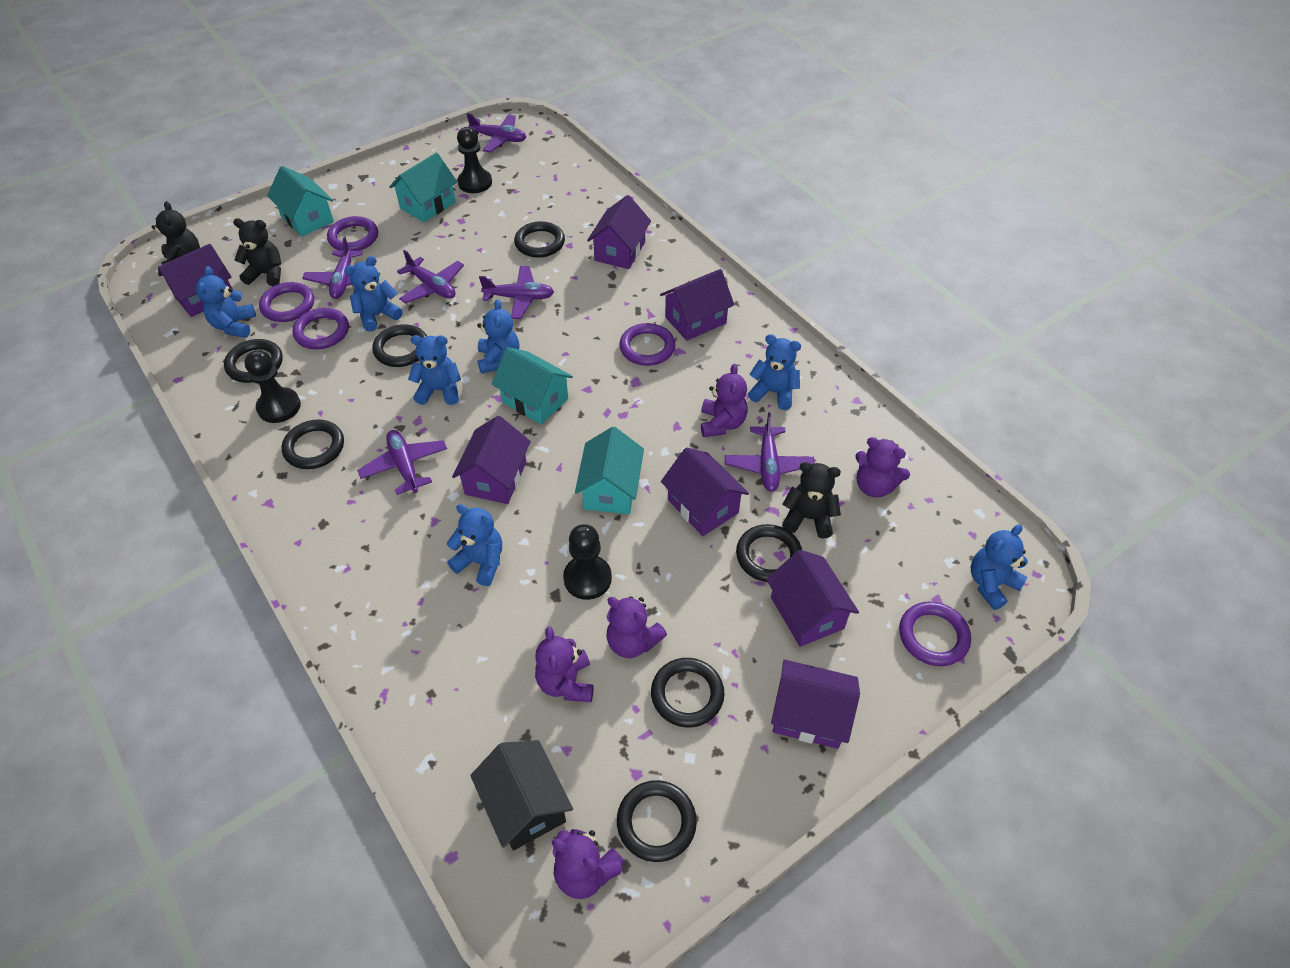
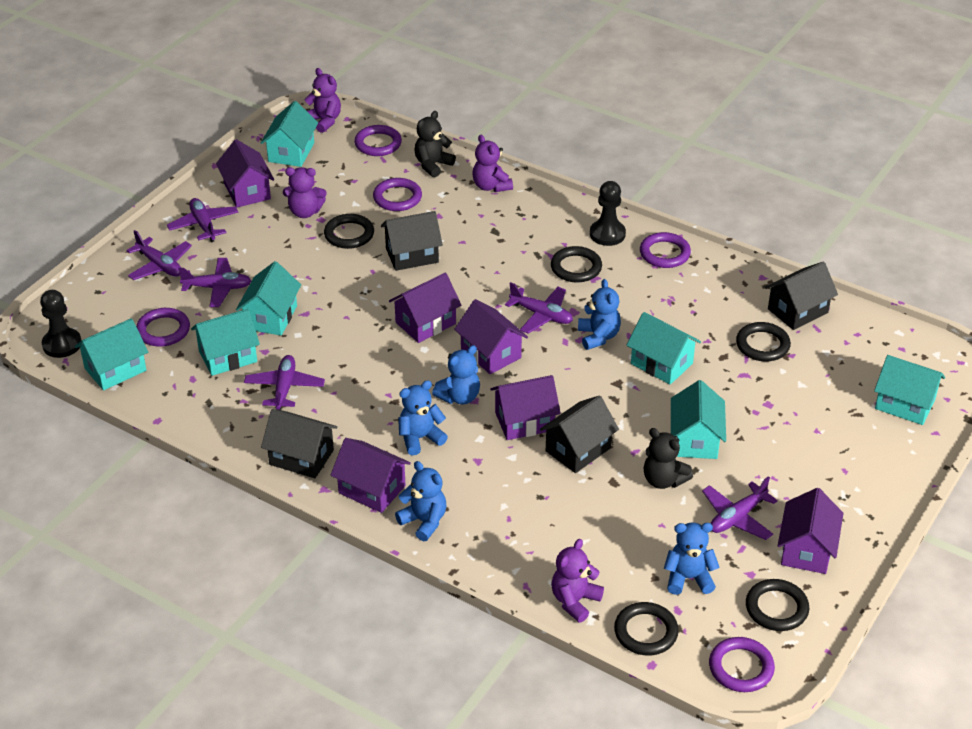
black house: [470,740,573,851] = 1 -> [261,409,338,478] [381,211,443,271] [540,395,619,473] [765,261,838,330] = 4
black pawn: [244,350,301,423] [457,127,492,193] [563,524,612,600] = 3 -> [40,290,82,358] [590,181,626,246] = 2
black ring: [224,339,283,383] [282,420,344,469] [372,324,427,367] [514,221,565,258] [617,780,697,862] [651,658,725,727] [736,524,802,582] = 7 -> [324,214,374,249] [551,246,602,282] [614,602,679,655] [736,322,791,362] [746,579,809,631] = 5
black teddy bear: [152,201,200,265] [233,218,281,286] [782,462,841,538] = 3 -> [415,111,456,177] [644,428,693,489] = 2
blue teddy bear: [196,266,256,338] [344,256,403,332] [408,335,461,405] [447,504,502,586] [477,299,519,374] [748,334,801,410] [971,524,1028,610] = 7 -> [395,461,446,541] [398,380,448,456] [432,345,480,405] [578,279,621,350] [664,523,720,595] = 5
purple house: [158,244,233,317] [452,416,531,504] [587,195,651,269] [660,269,734,341] [661,447,749,536] [766,550,859,647] [771,660,860,749] = 7 -> [216,139,274,207] [331,438,411,513] [389,273,462,343] [454,299,528,374] [491,375,561,440] [778,488,843,574] = 6
purple teddy bear: [535,626,593,702] [552,829,625,899] [606,596,667,658] [701,364,748,437] [855,437,910,498] = 5 -> [283,167,327,218] [304,68,341,133] [472,135,513,192] [551,539,604,623] = 4
turquoise house: [267,166,334,237] [389,153,457,222] [492,347,573,425] [575,427,644,514] = 4 -> [75,318,148,390] [191,309,260,376] [236,261,301,336] [261,101,318,167] [627,312,701,385] [671,380,726,459] [874,355,945,425] = 7

